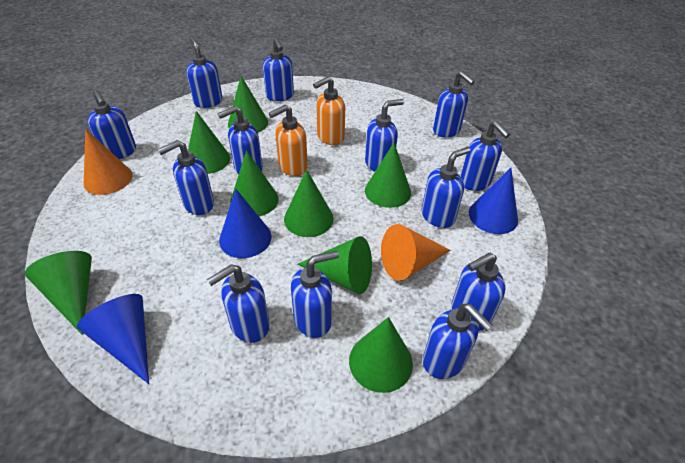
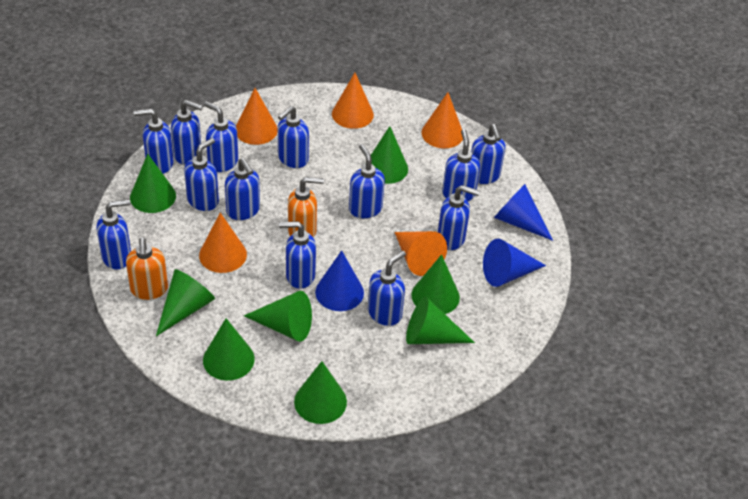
orange cone: [84,129,133,195] [381,224,451,281] = 2 -> [199,213,247,273] [236,88,278,145] [332,73,374,129] [394,231,447,276] [421,92,463,148] = 5

